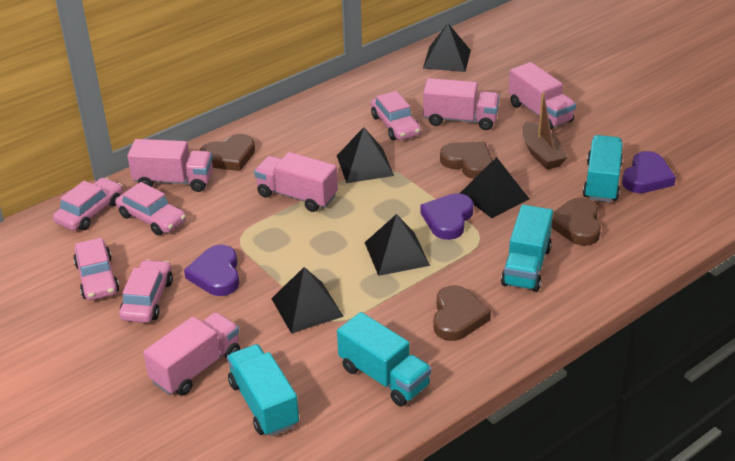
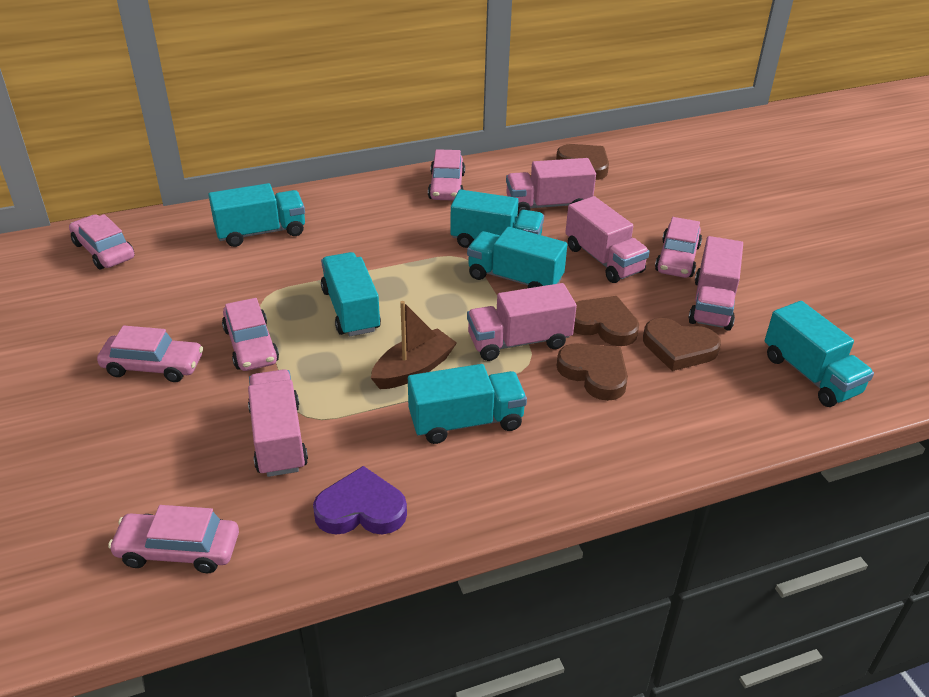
black pyramid: [271,267,344,334] [337,127,394,183] [365,214,430,276] [423,23,471,72] [459,157,529,218] = 5 -> none = 0
pink car: [53,178,123,230] [73,238,119,300] [115,182,186,235] [119,259,173,323] [371,91,421,140] = 5 -> [69,214,134,269] [97,326,203,382] [108,505,239,573] [222,298,279,371] [428,149,465,201] [655,217,702,278] = 6
purple heart: [184,245,239,296] [421,193,474,240] [622,151,676,193] = 3 -> [313,466,407,535] = 1
turquoise truck: [227,344,299,436] [337,312,432,406] [501,205,553,292] [583,135,623,202] = 4 -> [209,183,305,247] [321,252,381,336] [408,364,527,444] [450,189,544,248] [467,227,567,288] [765,301,874,407] = 6

